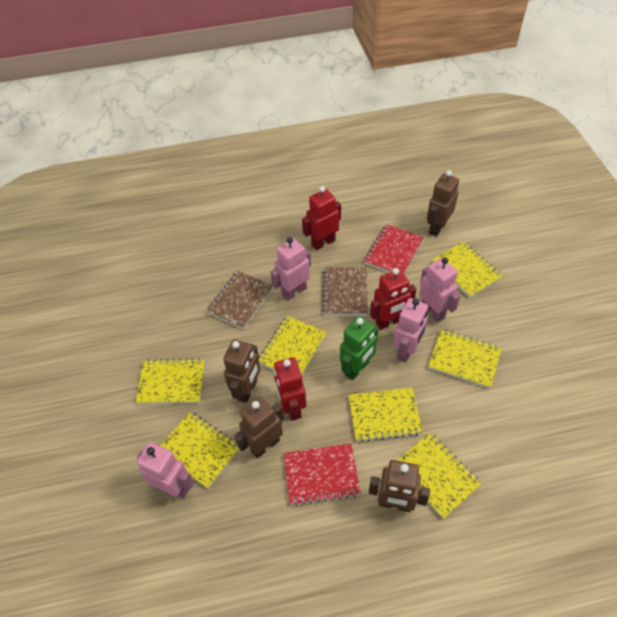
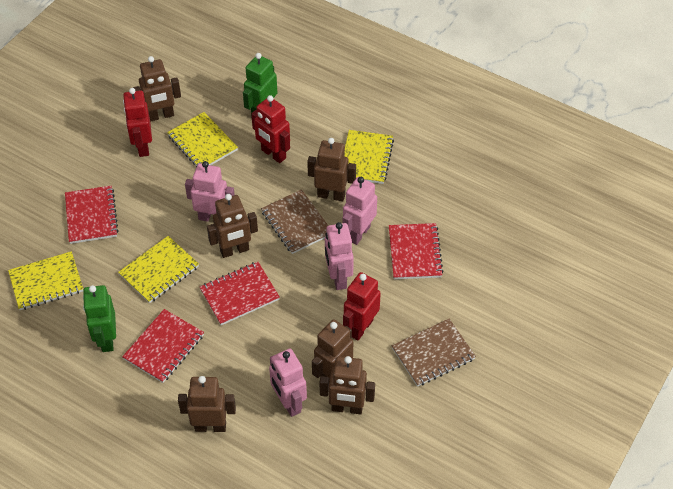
brown robot: [223,340,261,403] [234,397,284,458] [369,460,430,512] [427,170,459,237] = 4 -> [133,56,181,122] [178,376,236,432] [207,194,258,258] [307,138,356,201] [312,319,353,381] [320,356,375,414] = 6
green robot: [340,316,378,380] = 1 -> [83,285,116,352] [243,53,277,117] = 2
red notebook: [284,444,361,506] [364,224,424,273] = 2 -> [65,186,119,244] [122,309,204,383] [200,262,280,325] [389,223,444,279] = 4
yellow notebook: [136,358,205,404] [160,412,240,489] [259,316,327,375] [349,388,423,442] [397,433,481,519] [428,330,502,389] [432,241,502,298] = 7 -> [8,251,83,310] [118,236,199,303] [167,112,238,168] [344,130,394,184] = 4

